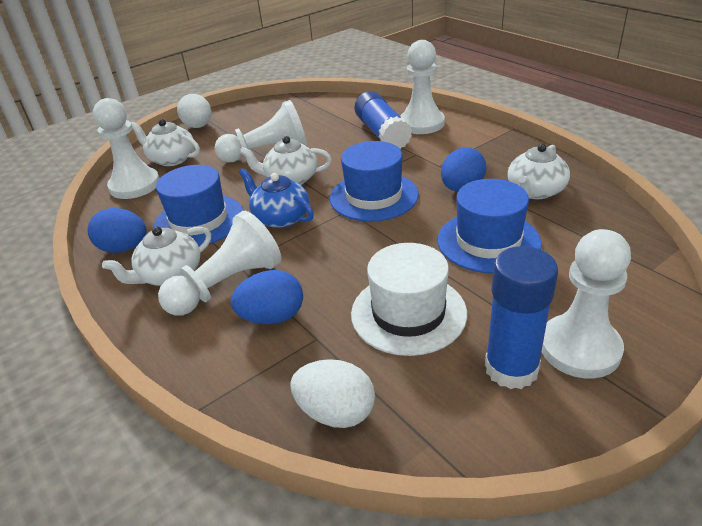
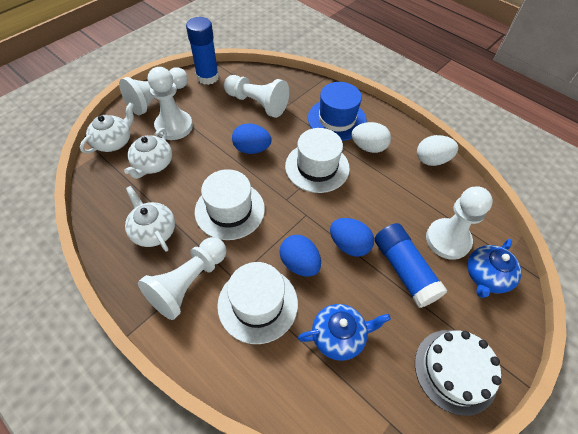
blue hat: [153,165,244,247] [330,141,419,222] [438,179,542,273] = 3 -> [308,82,367,141] = 1
blue teapot: [239,168,314,228] = 1 -> [298,304,391,361] [467,239,522,298] = 2
white cake: none = 0 -> [415,330,501,416] = 1
white hat: [351,243,467,356] = 1 -> [195,169,265,240] [217,262,298,344] [285,128,350,193] = 3
white teapot: [102,226,211,286] [131,119,200,166] [240,136,332,185] [508,144,570,199] = 4 -> [80,103,134,153] [124,128,172,179] [125,186,175,252] = 3

